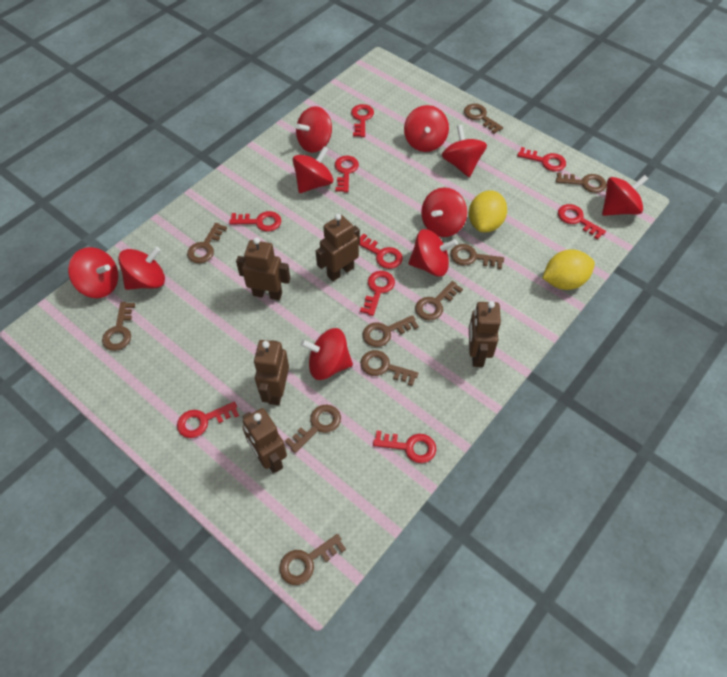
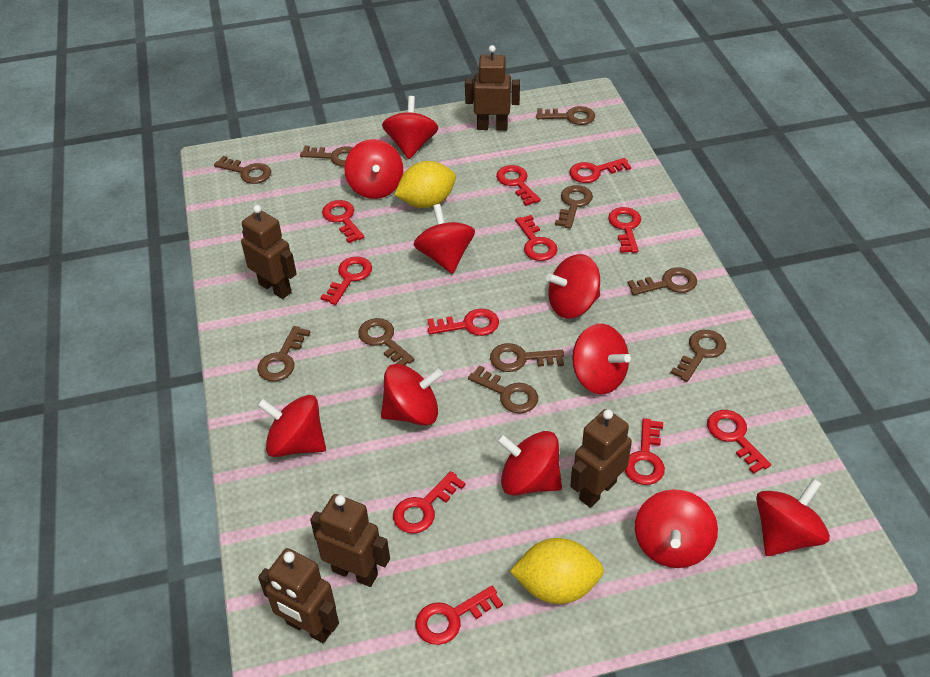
red key: [177,402,239,438] [229,211,281,231] [335,156,359,192] [351,104,374,137] [360,233,403,269] [360,271,395,316] [373,430,436,463] [517,147,566,171] [558,204,606,240] = 9 -> [320,256,372,305] [322,200,364,243] [393,471,466,534] [415,586,503,645] [427,308,499,336] [496,165,541,206] [515,215,558,261] [570,158,631,183] [608,207,641,253] [625,418,665,485] [707,410,771,474] = 11

